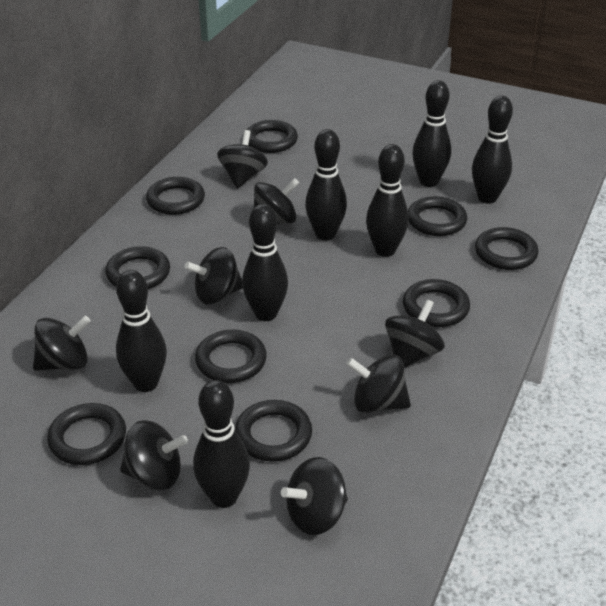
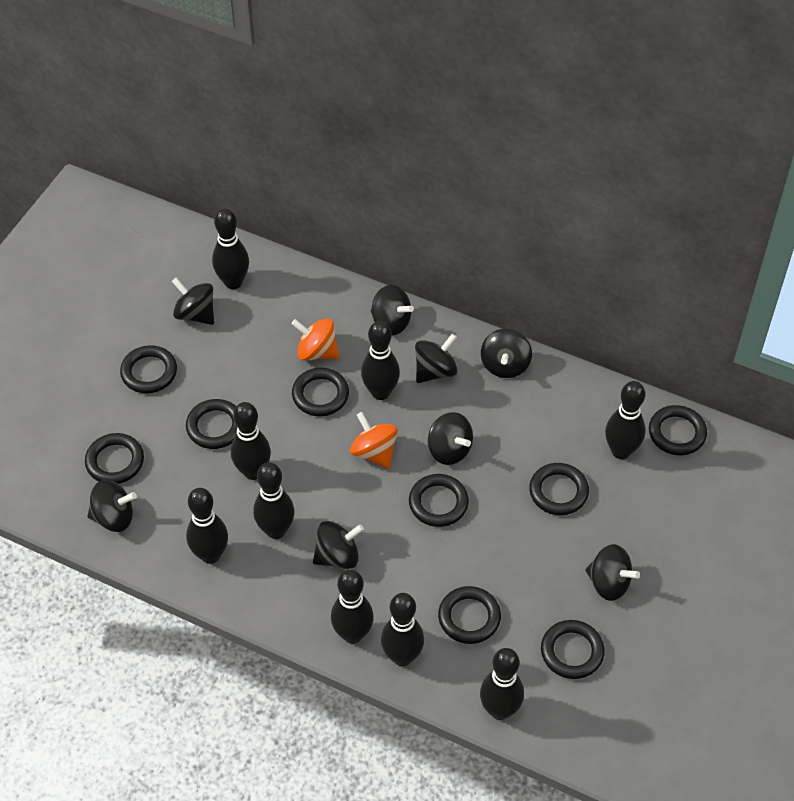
black bowling pin: [116,270,167,392] [193,380,250,508] [242,204,288,321] [305,129,347,241] [366,144,409,257] [412,80,451,187] [472,96,513,204] = 7 -> [186,488,228,564] [212,208,249,289] [231,402,271,480] [253,462,295,539] [331,569,374,644] [361,321,400,400] [381,593,424,666] [480,648,524,720] [605,381,645,459] = 9
orange spinning top: none = 0 -> [291,318,340,361] [350,412,398,469] = 2

